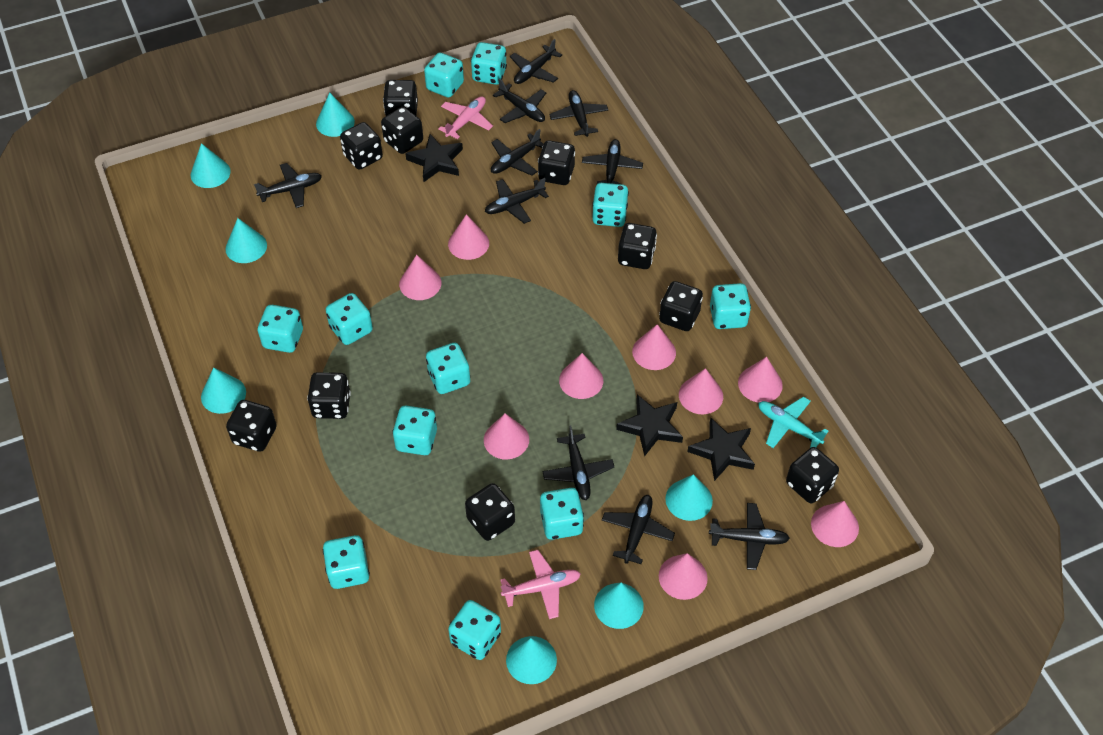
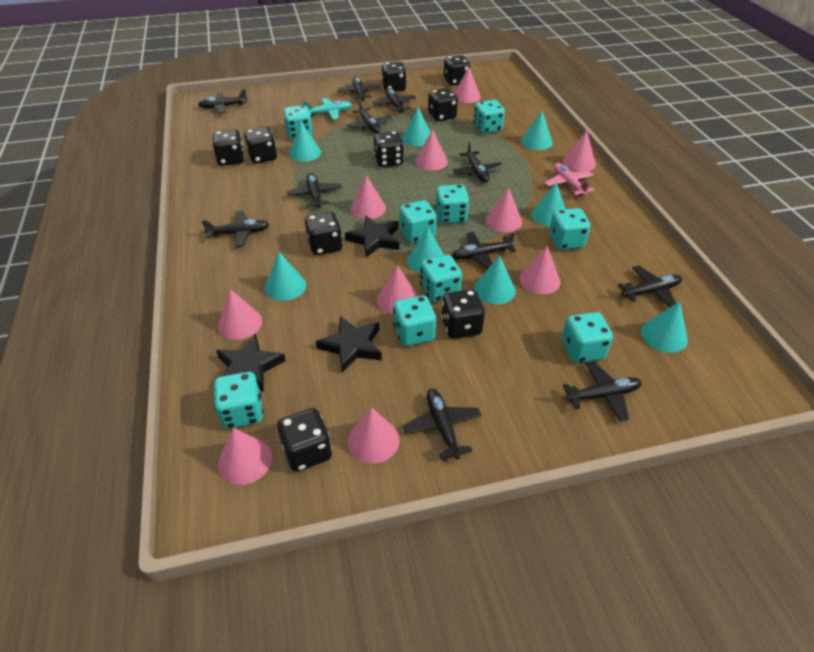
black dice: [226,400,277,452] [307,372,351,419] [340,122,383,170] [381,107,423,154] [383,80,418,116] [465,483,515,541] [538,140,575,185] [618,223,657,269] [659,281,703,331] [786,447,839,504] = 10 -> [213,130,244,166] [244,127,277,164] [277,408,332,472] [305,212,343,255] [374,131,404,167] [382,62,407,91] [428,88,458,121] [441,289,485,339] [444,55,470,85] = 9
black plane: [254,163,322,208] [485,178,549,224] [491,129,544,176] [493,79,546,123] [510,39,562,84] [542,426,614,500] [549,90,609,137] [582,139,643,184] [602,495,675,564] [709,503,790,570] = 10 -> [198,89,248,114] [201,211,269,247] [287,173,342,207] [337,77,381,101] [347,99,392,133] [373,88,416,113] [403,389,481,459] [452,142,503,183] [452,232,516,269] [563,361,642,422] [618,265,682,308] = 11
pink cone: [399,255,441,300] [448,214,489,260] [484,413,529,459] [559,353,603,399] [632,324,676,370] [659,553,708,600] [679,368,723,414] [738,357,783,403] [811,501,859,547] = 9 -> [218,289,262,340] [218,428,272,485] [348,407,400,464] [350,175,386,219] [377,265,418,315] [415,129,448,170] [454,67,481,103] [485,187,522,232] [519,246,561,294] [563,131,596,172] = 10
pink plane: [438,96,493,139] [501,550,581,619] = 2 -> [544,163,594,196] = 1
turquoise cone: [190,143,231,188] [201,367,246,414] [225,218,267,263] [316,93,355,137] [506,636,557,684] [594,583,644,629] [665,474,713,521] = 7 -> [265,252,306,301] [289,122,321,162] [402,107,431,146] [407,227,444,273] [474,255,516,304] [521,111,553,150] [531,182,565,227] [641,301,688,353] = 8
turquoise dice: [258,305,303,353] [323,535,370,589] [326,293,373,345] [393,405,437,455] [424,53,464,98] [426,343,470,394] [448,600,501,660] [471,42,507,85] [540,488,584,540] [592,183,629,227] [710,283,751,329] = 11 -> [214,372,263,429] [284,105,313,139] [393,296,436,346] [399,200,437,243] [420,255,462,302] [435,184,470,224] [474,100,505,134] [549,208,590,250] [562,312,613,363] = 9

